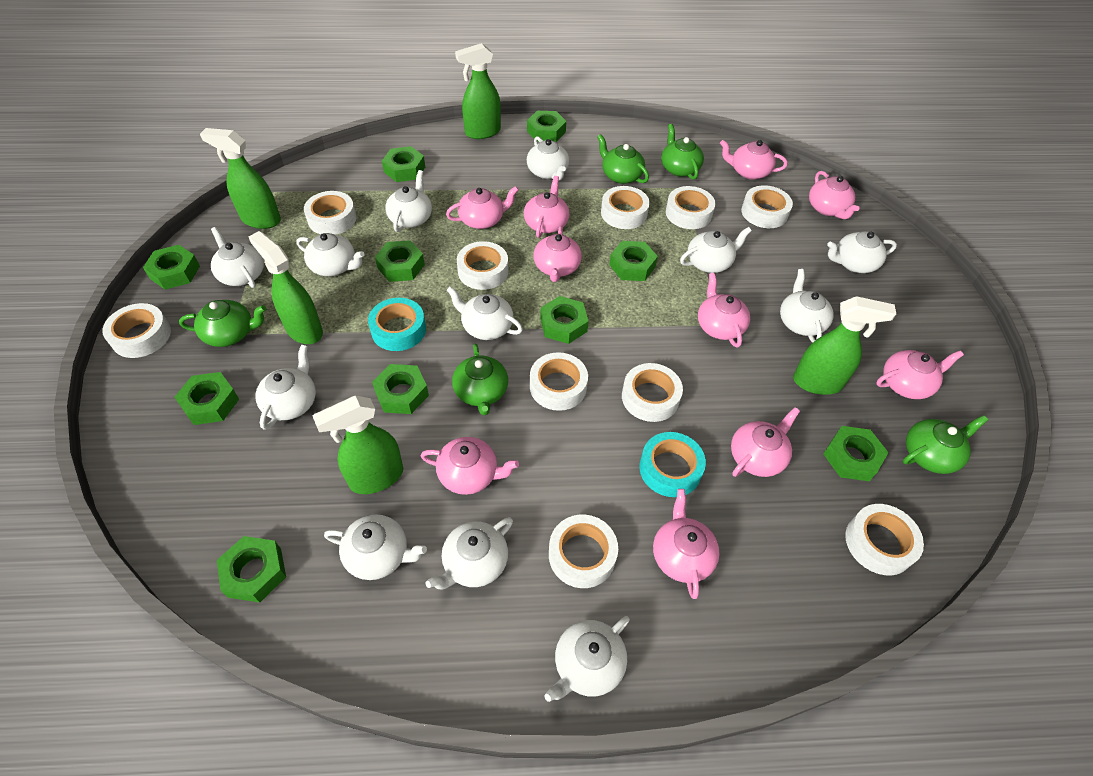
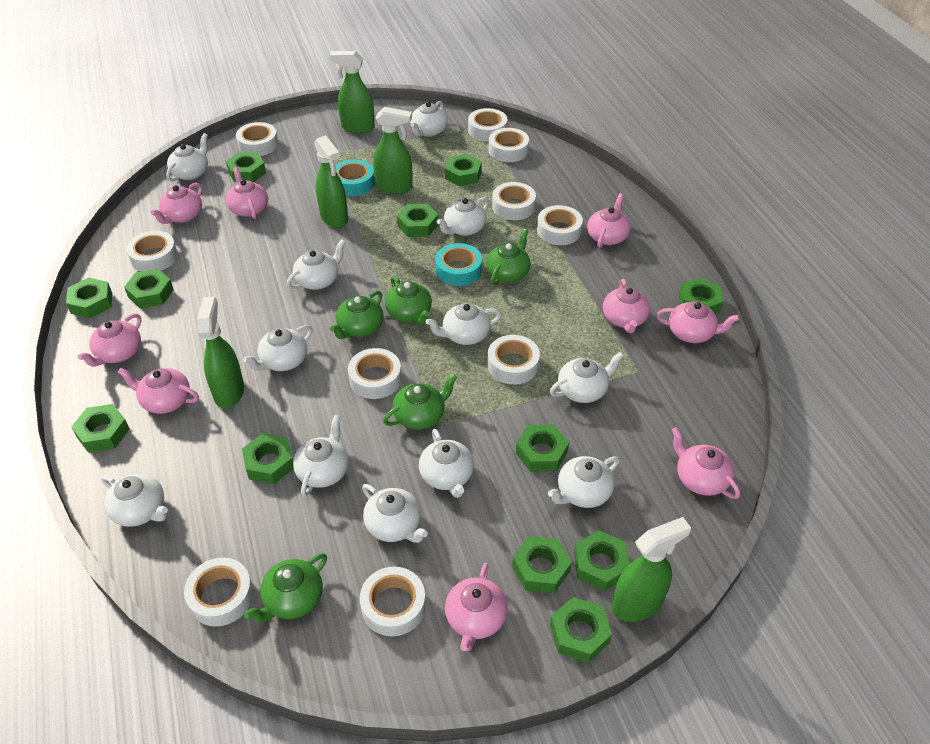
green nut: [143,245,200,290] [175,372,239,425] [217,536,286,603] [372,364,429,414] [375,240,425,282] [382,146,425,182] [527,111,566,142] [540,296,589,344] [609,241,658,281] [823,426,889,481] = 10 -> [66,278,112,318] [71,404,129,453] [124,269,174,309] [226,152,266,182] [242,433,294,484] [397,204,438,237] [445,154,482,187] [512,536,572,593] [516,424,569,472] [550,597,612,663] [574,530,630,591] [679,278,724,314] = 12
pink teapot: [421,437,519,495] [446,186,518,229] [524,176,570,238] [534,226,582,282] [653,489,719,599] [698,273,750,348] [720,140,787,180] [731,407,800,477] [809,171,860,219] [876,350,964,399] = 10 -> [78,314,141,367] [118,368,199,414] [150,183,202,224] [226,167,268,219] [445,563,508,652] [587,193,631,248] [603,279,650,333] [656,301,740,343] [672,427,740,499] = 9

